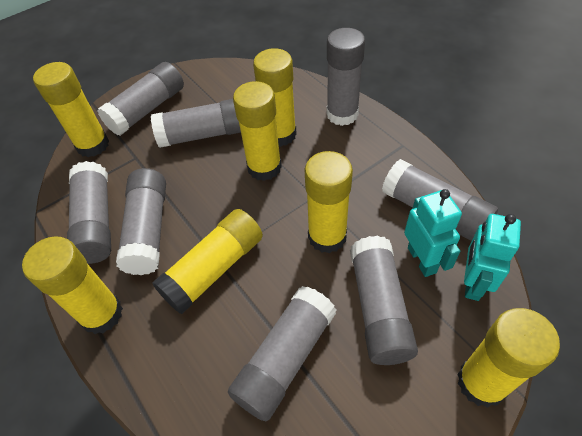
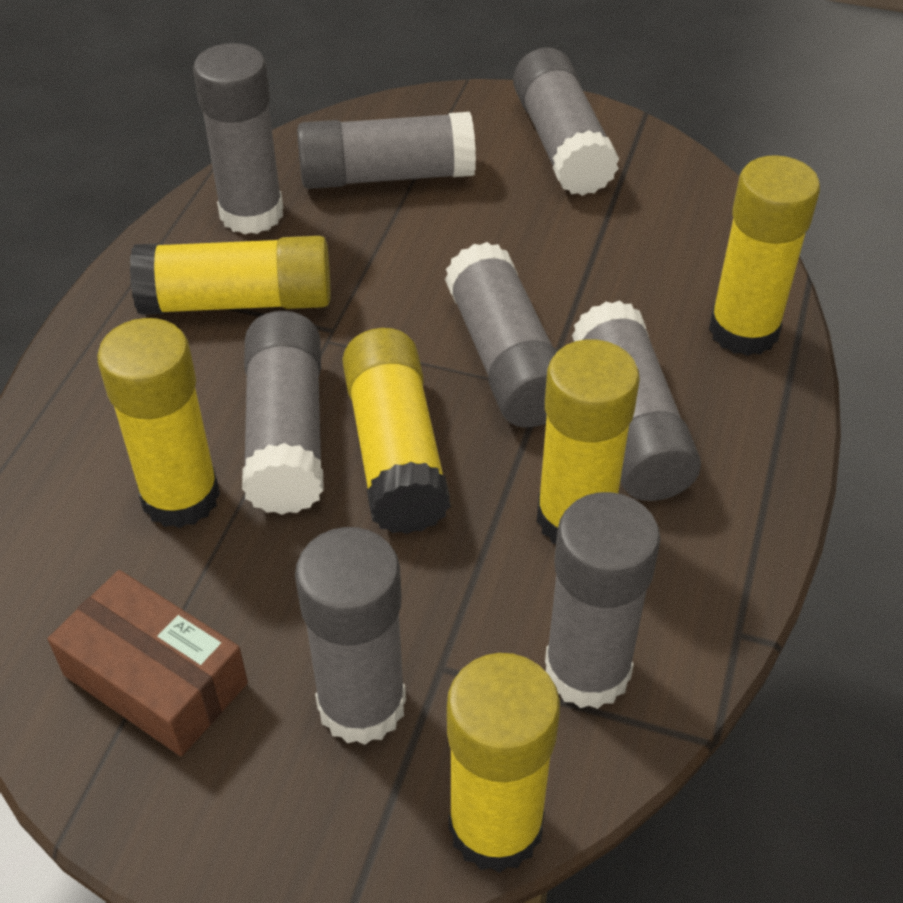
brown box: none = 0 -> [48,570,248,756] = 1
turquoise robot: [404,189,462,277] [464,214,521,301] = 2 -> none = 0
yellow glue stick: [22,236,123,334] [33,62,109,157] [152,209,263,314] [233,81,282,181] [253,48,297,147] [304,151,353,253] [457,308,560,408] = 7 -> [97,318,220,528] [130,236,330,315] [342,328,451,534] [447,653,560,873] [537,339,640,544] [709,155,820,356] = 6

